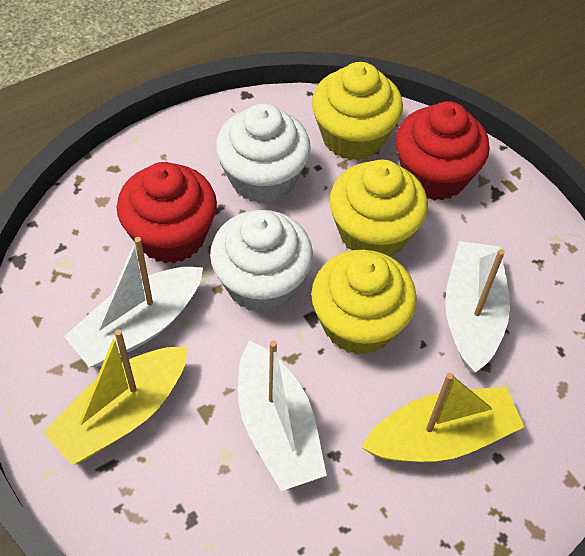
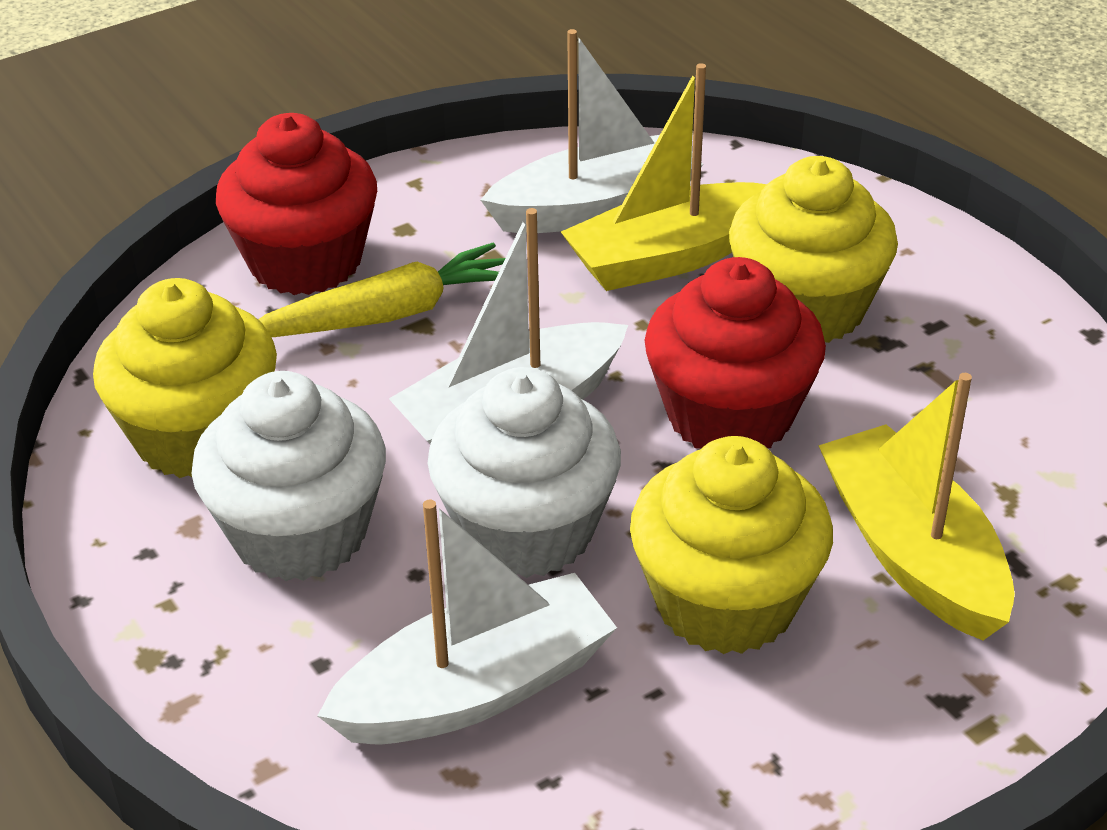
yellow carrot: none = 0 -> [258,243,505,337] = 1

